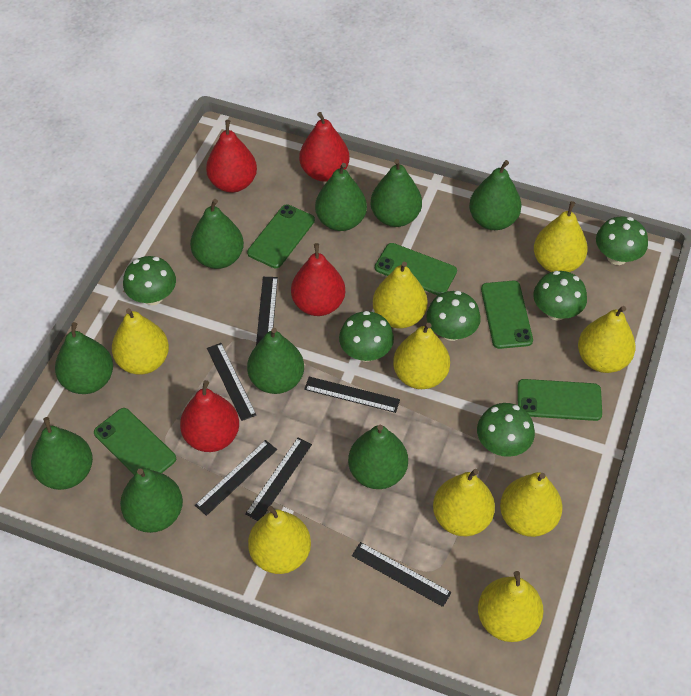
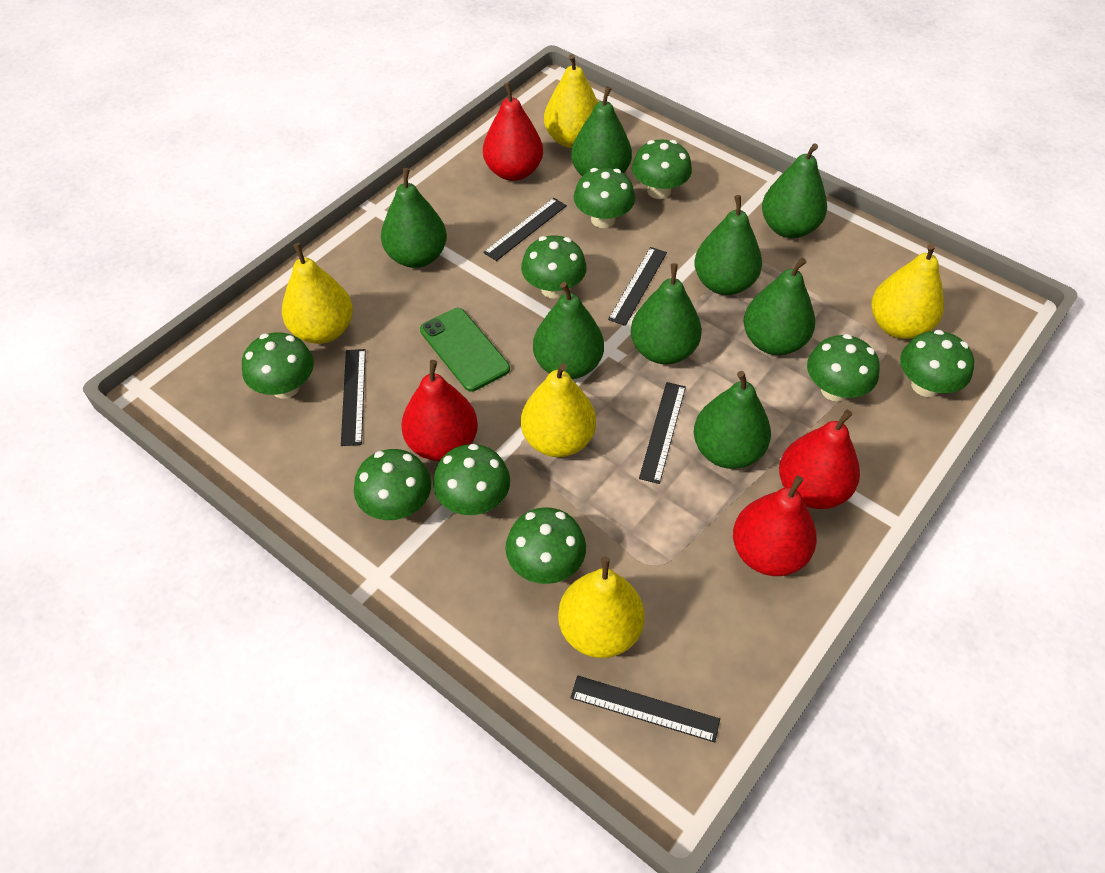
black ruler: [195,440,277,516] [207,343,256,421] [245,437,312,521] [256,277,278,345] [304,377,400,413] [352,542,451,607] = 6 -> [341,349,366,446] [483,198,567,261] [570,676,720,743] [608,247,667,326] [639,382,686,484] = 5
green mushroom: [123,256,176,305] [339,311,394,362] [426,291,481,341] [477,403,535,457] [533,271,587,320] [596,216,648,265] = 6 -> [242,332,314,399] [354,449,431,520] [433,444,510,515] [505,507,586,584] [521,235,587,299] [574,168,635,228] [632,139,692,199] [807,334,880,401] [900,330,974,397] = 9
green pear: [31,417,93,490] [55,322,113,394] [120,468,183,533] [190,199,244,269] [247,328,304,394] [315,163,367,231] [348,425,408,489] [371,159,422,227] [469,160,522,230] = 9 -> [381,168,447,268] [533,282,604,379] [571,86,632,176] [631,263,702,364] [694,195,762,295] [694,371,771,469] [743,258,815,355] [762,143,827,238] = 8
green phone: [94,408,176,475] [247,204,315,268] [375,243,457,295] [481,281,533,349] [517,379,602,421] = 5 -> [420,308,510,392] = 1
yellow pear: [112,308,169,375] [248,506,311,574] [373,262,428,328] [393,323,450,389] [433,469,495,536] [478,571,544,642] [500,472,563,537] [534,201,588,272] [578,306,636,373] = 9 -> [282,243,353,344] [521,363,596,457] [544,54,598,148] [558,557,645,658] [871,243,944,339] = 5

